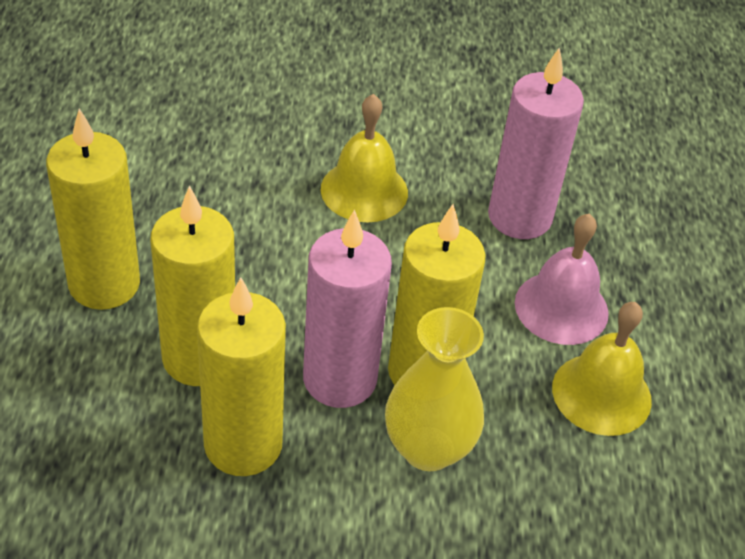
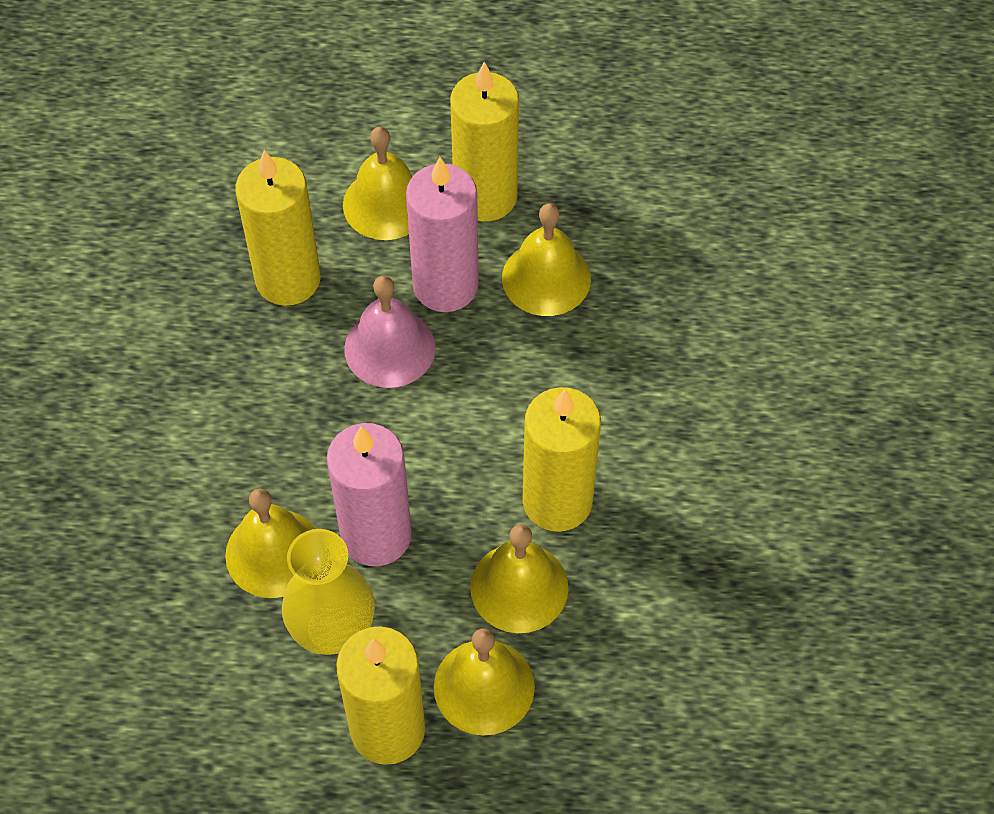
yellow bell: [321,94,408,222] [552,302,652,436] = 2 -> [225,488,315,598] [343,127,413,240] [434,628,535,736] [470,524,569,633] [502,203,591,316] = 5

